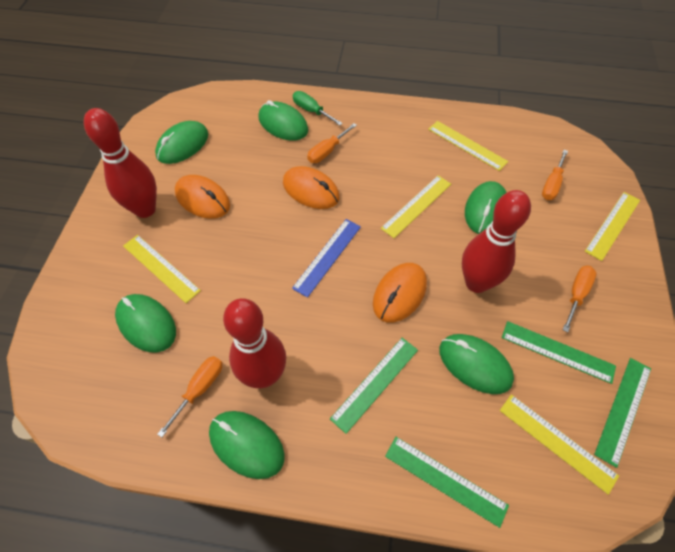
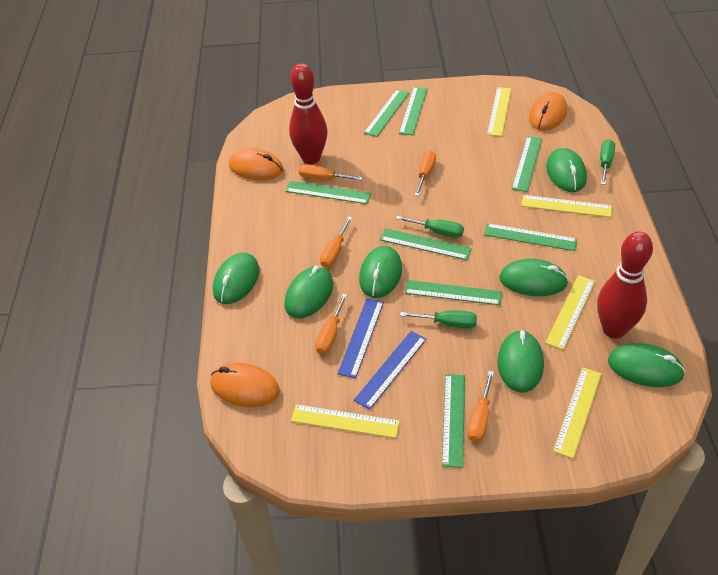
blue ruler: [292,219,361,298] = 1 -> [338,299,384,378] [354,331,426,410] = 2
green mouse: [115,294,176,353] [155,121,208,164] [209,411,285,479] [258,100,308,141] [439,334,514,394] [465,181,507,234] = 6 -> [213,253,259,304] [284,266,333,318] [359,246,402,298] [498,330,544,393] [499,259,569,296] [546,148,587,192] [608,343,685,387] = 7
green ruler: [330,338,418,434] [385,437,509,528] [502,321,616,384] [594,358,651,468] = 4 -> [286,181,371,204] [364,89,409,137] [380,228,472,260] [399,87,428,135] [404,280,502,305] [442,374,465,468] [484,223,577,251] [512,136,542,192] = 8
green screwdriver: [293,91,343,126] = 1 -> [396,216,464,238] [400,310,477,328] [600,139,615,185] = 3
orange screwdriver: [157,356,222,437] [307,123,357,163] [542,150,568,200] [563,266,596,332] = 4 -> [299,164,363,180] [315,294,347,354] [320,217,352,268] [415,150,436,196] [468,371,494,442] = 5
red bowling pin: [84,108,157,218] [223,298,286,388] [462,190,531,293] = 3 -> [289,63,327,164] [597,231,653,339] = 2

